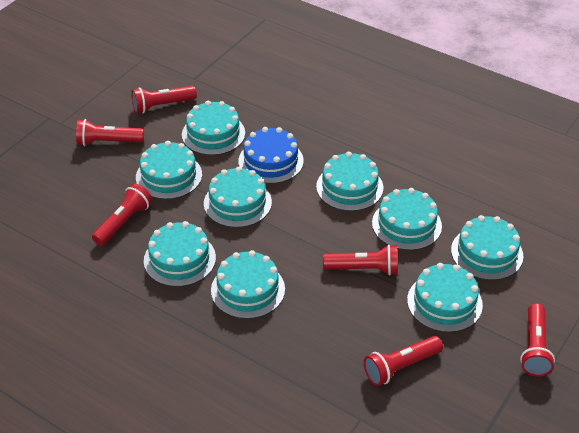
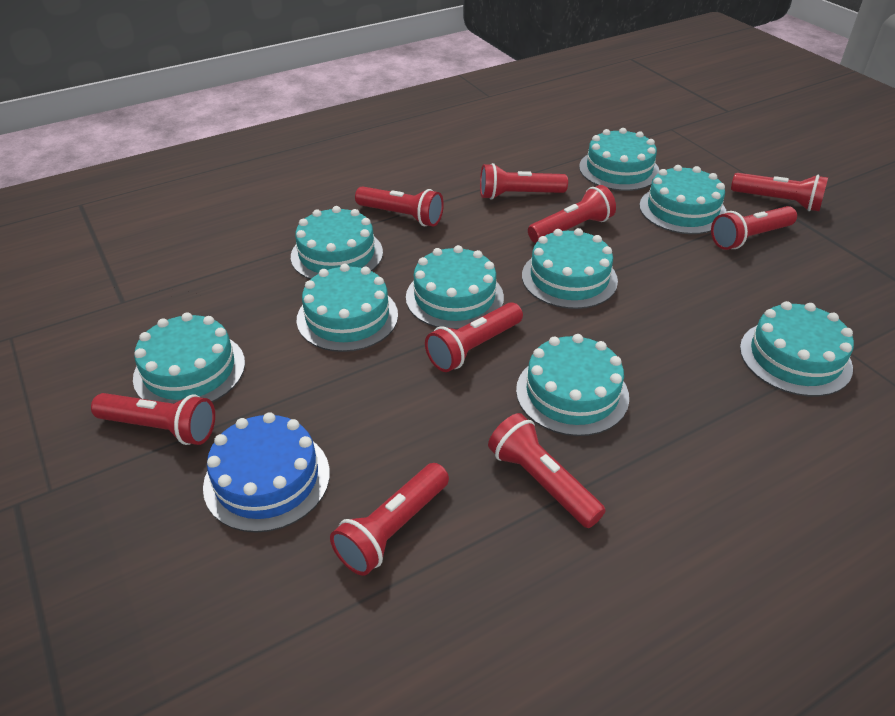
red flashlight: [76,119,144,146] [92,183,153,246] [131,86,197,113] [323,245,398,275] [364,336,443,386] [520,303,555,377] = 6 -> [91,393,215,445] [330,463,449,576] [355,186,444,227] [425,302,523,372] [480,163,568,200] [488,413,606,528] [528,185,616,243] [711,206,797,250] [731,173,828,211] = 9

